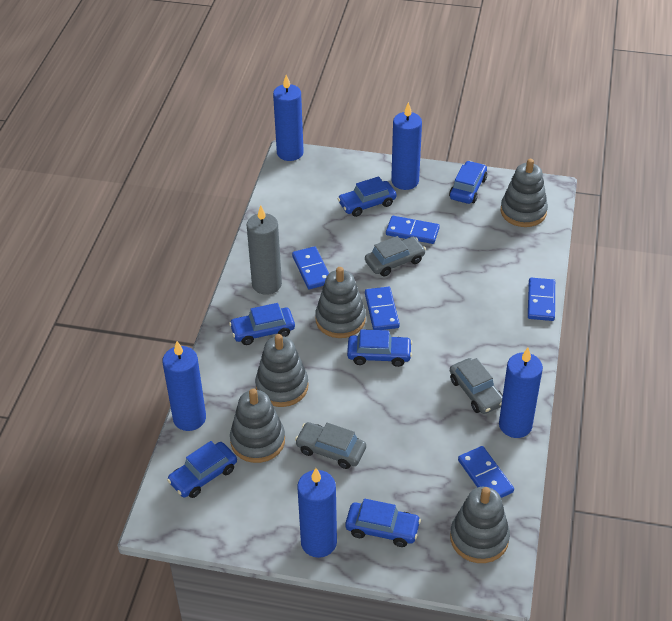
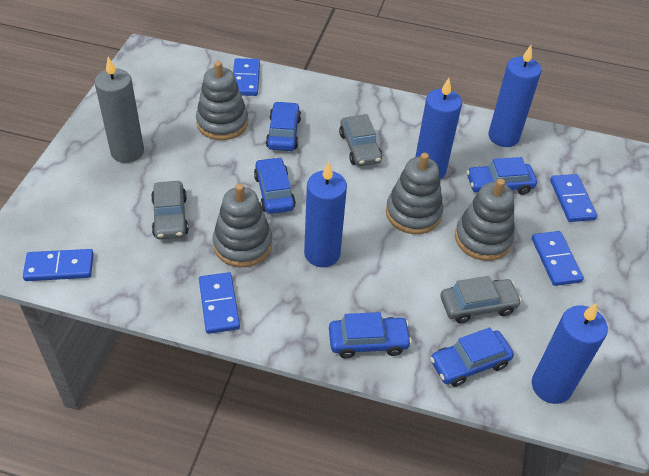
blue candle: [162,341,206,431] [273,75,304,161] [297,468,337,558] [391,102,422,190] [499,348,543,438] = 5 -> [304,162,347,267] [415,78,462,179] [488,45,541,147] [532,303,608,404] = 4
blue car: [167,441,237,498] [229,303,295,345] [338,176,397,217] [345,499,421,547] [347,329,413,367] [449,161,487,204] = 6 -> [254,157,296,214] [266,101,301,151] [329,312,412,358] [430,328,514,387] [467,157,537,195] = 5
grey stacking toy: [230,389,285,463] [255,334,308,407] [315,267,366,338] [450,487,510,563] [500,159,548,227] = 5 -> [196,61,248,140] [213,183,272,267] [386,153,443,234] [455,179,515,261] = 4

